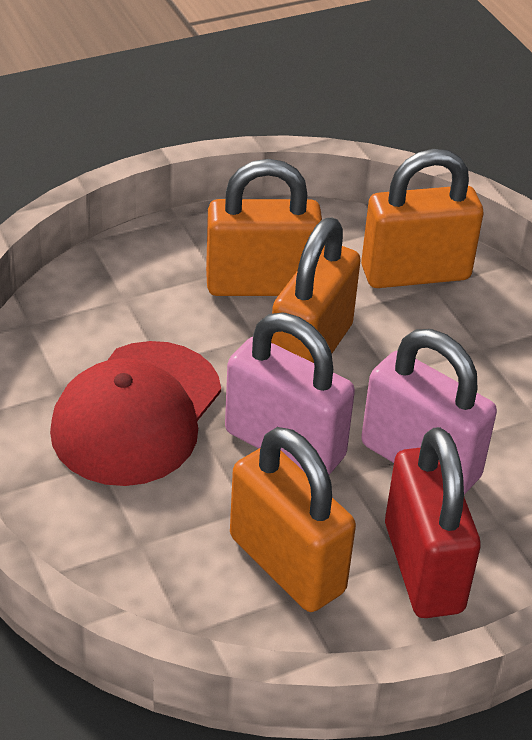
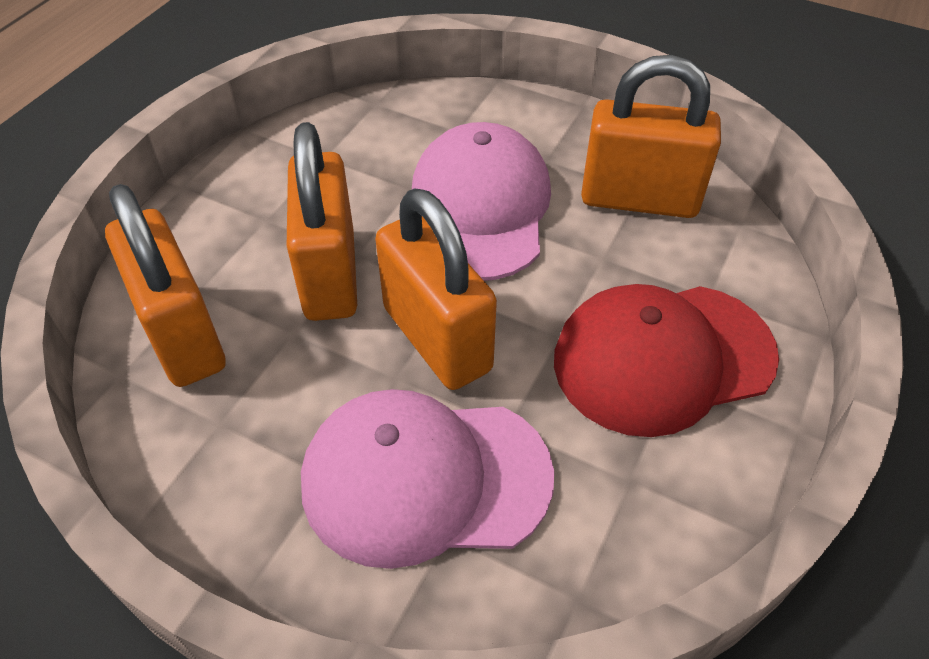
pink cap: none = 0 -> [301,389,554,569] [412,122,551,281] = 2
pink padlock: [225,313,355,475] [361,329,497,495] = 2 -> none = 0
red padlock: [385,427,481,618] = 1 -> none = 0

